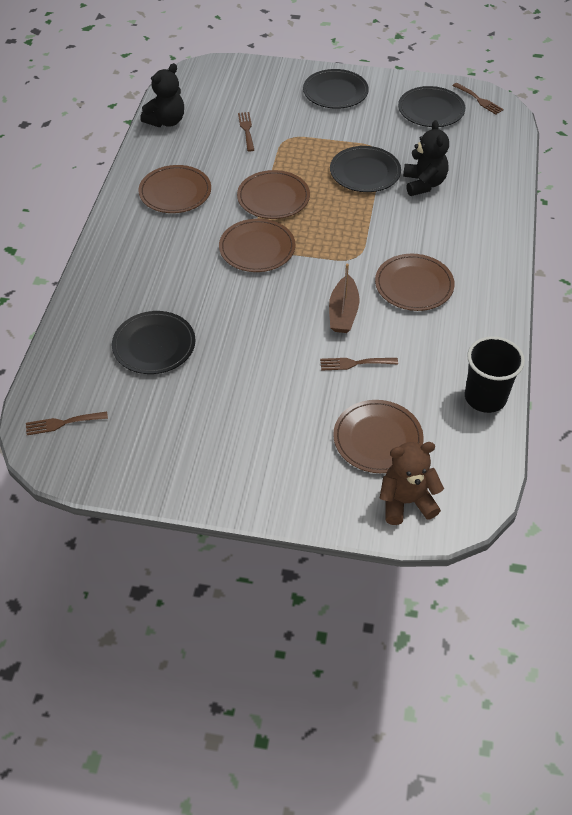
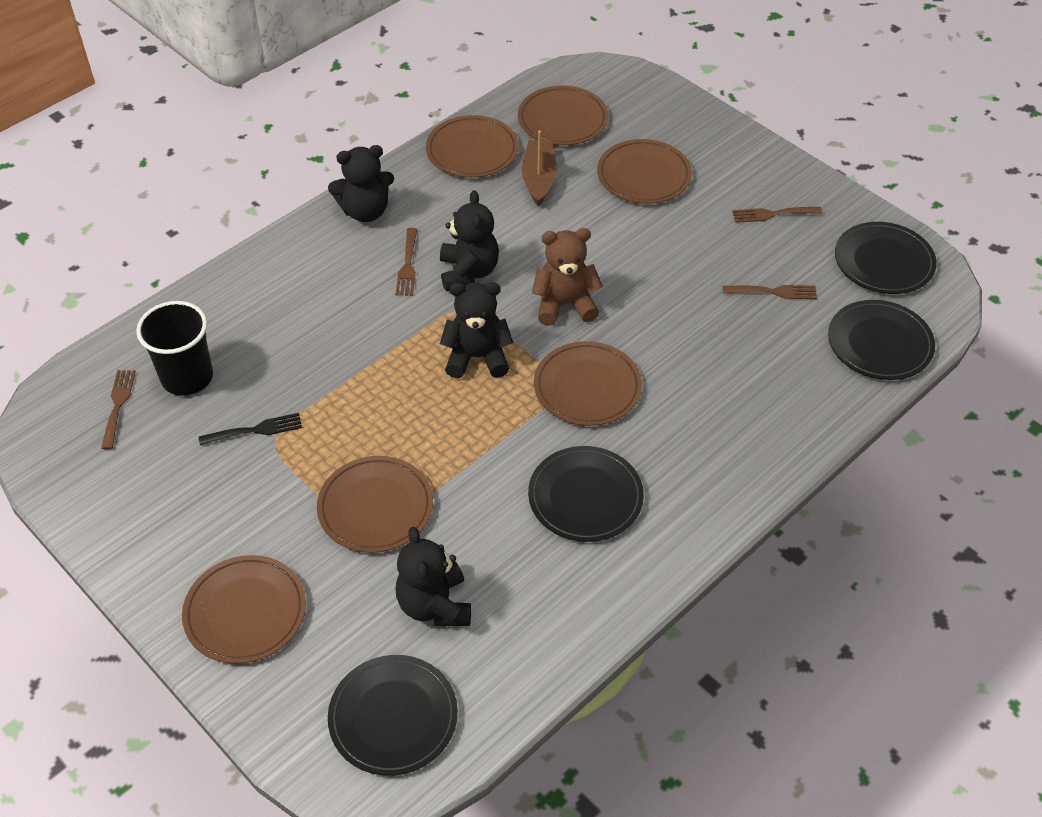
black fork: none = 0 -> [199,413,302,445] = 1
black teddy bear: [140,63,184,127] [403,120,449,196] = 2 -> [328,145,394,222] [396,527,471,626] [440,190,499,291] [440,282,513,378] = 4
brown plate: [139,165,211,213] [219,219,295,272] [237,170,310,219] [333,400,424,473] [375,254,455,311] = 5 -> [182,555,306,664] [317,456,433,553] [426,115,519,178] [518,85,608,145] [534,341,642,426] [597,139,692,204] = 6

